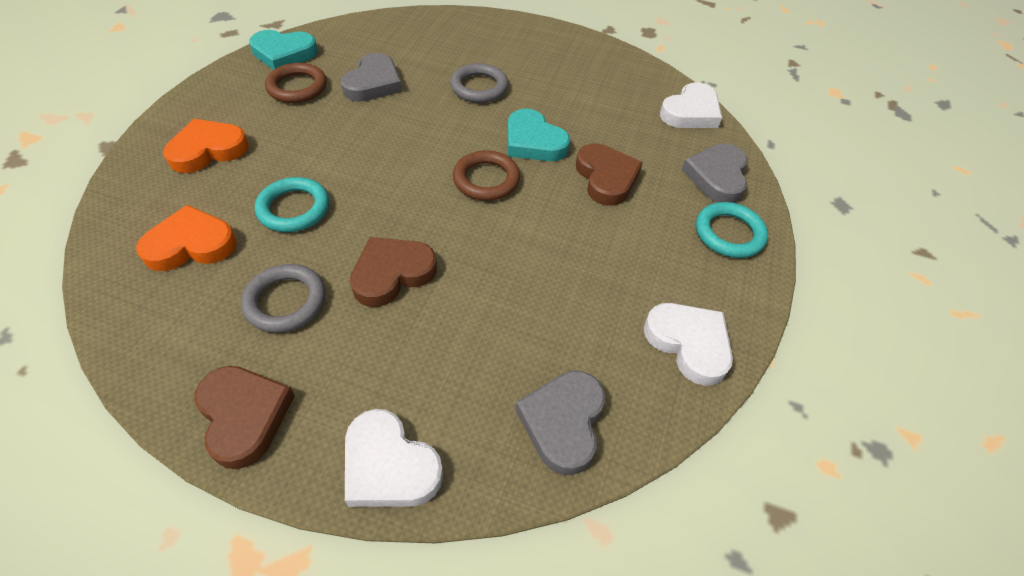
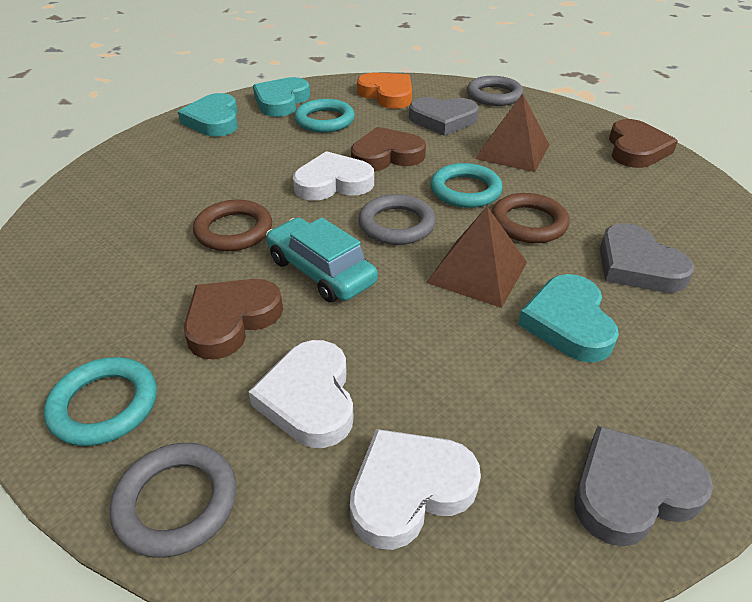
brown pyramid: none = 0 -> [426,206,527,308] [475,93,550,172] = 2
grey ring: [241,264,326,333] [450,63,509,103] = 2 -> [110,443,236,558] [358,194,436,245] [467,76,524,106] = 3
orange heart: [136,205,237,271] [163,119,249,173] = 2 -> [357,73,412,109] = 1
turquoise car: none = 0 -> [266,218,378,302] = 1
turquoise heart: [249,30,318,70] [508,109,570,161] = 2 -> [178,93,238,137] [253,77,310,117] [518,274,619,363] = 3
turquoise ring: [255,177,329,232] [696,202,768,258] = 2 -> [44,357,157,446] [294,99,355,133] [430,163,503,208] = 3

